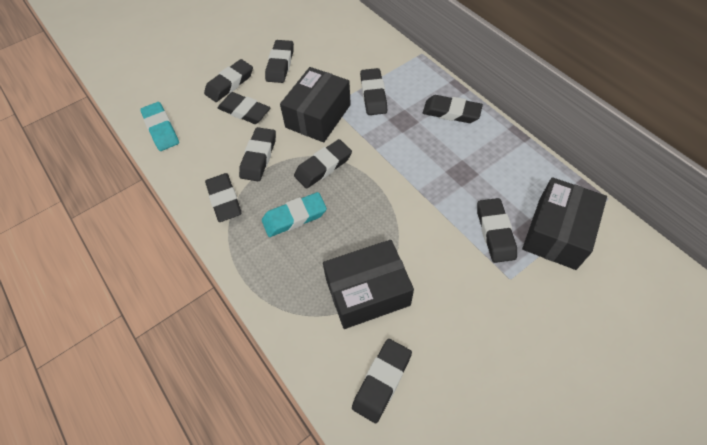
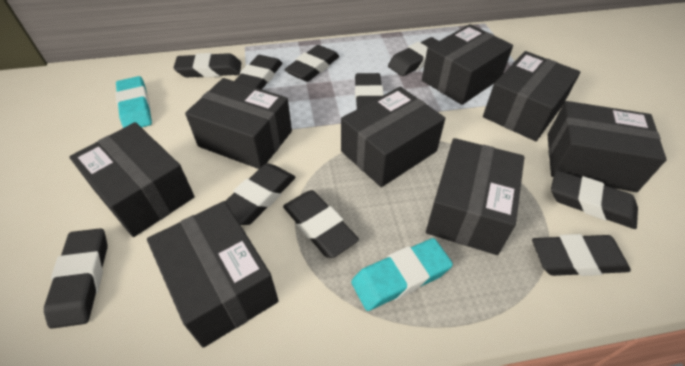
black box: [280,67,351,142] [323,240,414,329] [522,177,607,270] = 3 -> [69,122,195,237] [147,201,279,348] [185,78,292,169] [341,87,445,187] [422,24,513,105] [426,138,524,255] [483,51,580,141] [548,101,667,192] = 8

